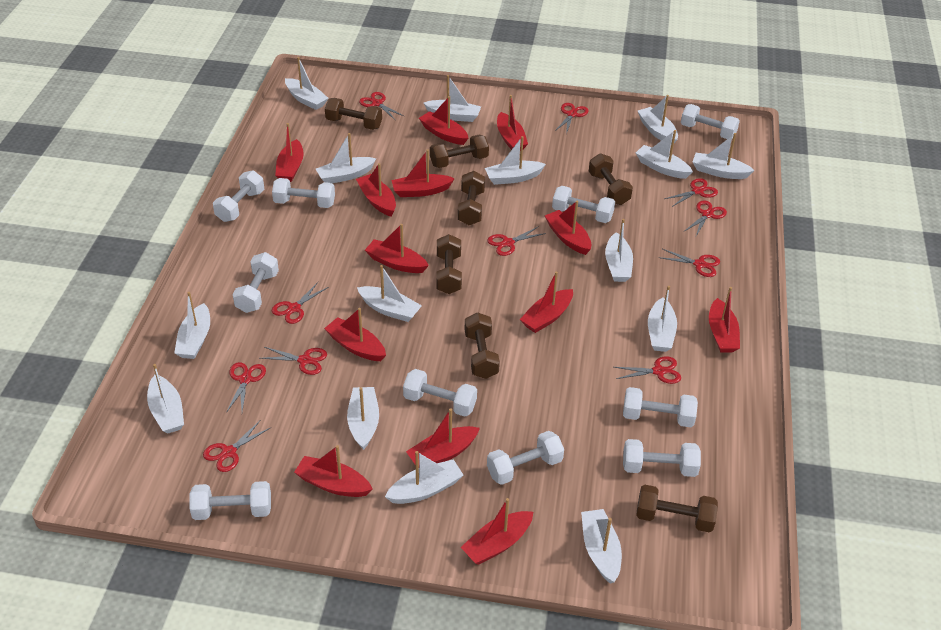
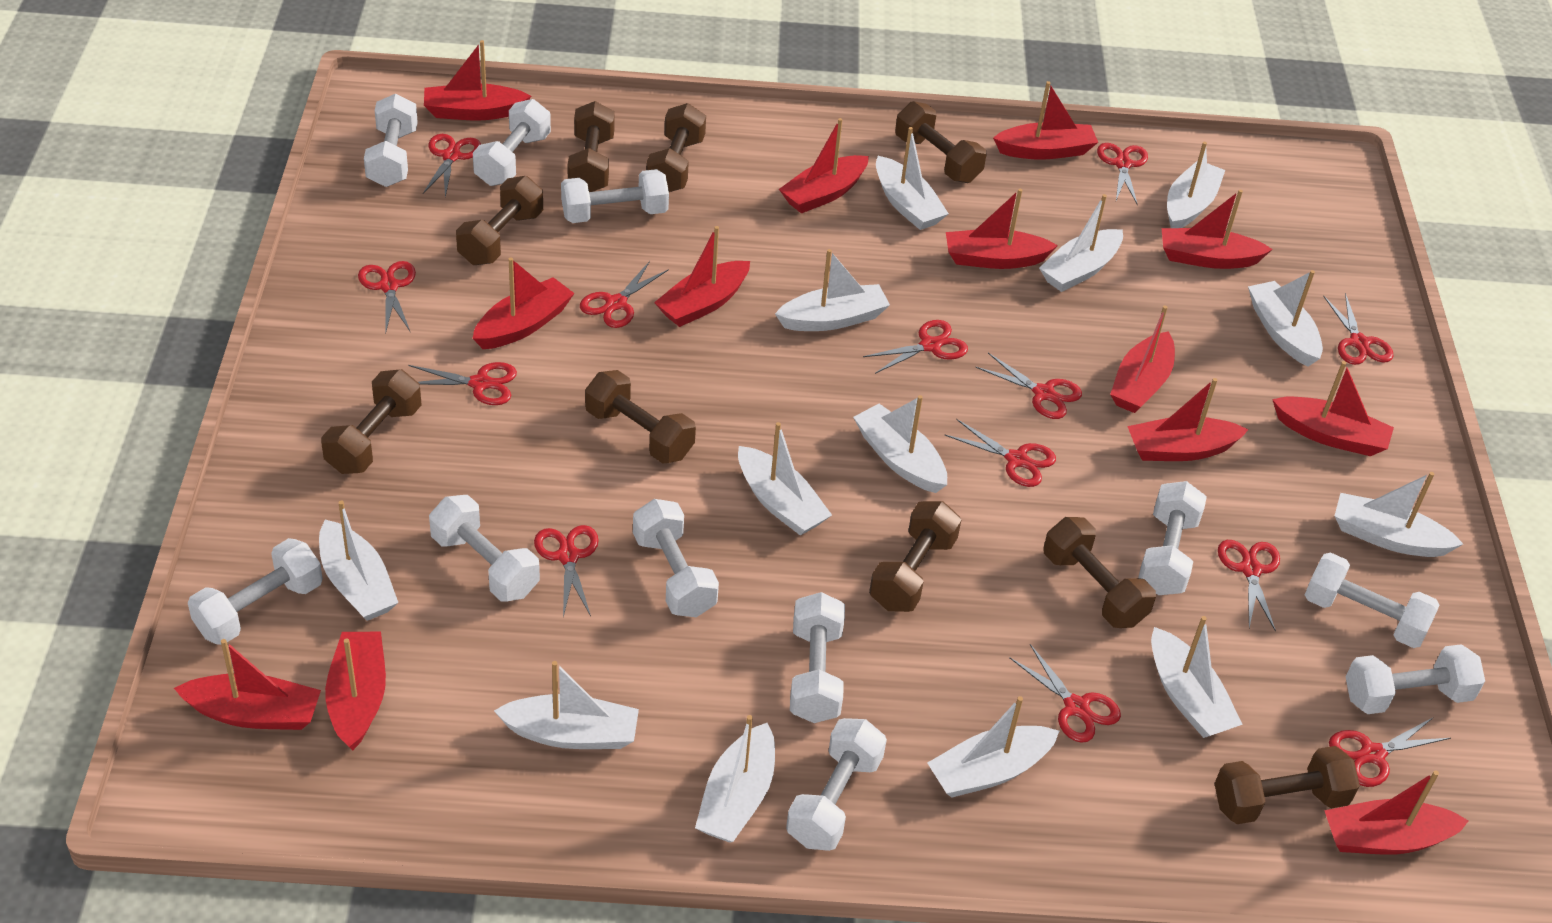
brown dumbbell: [325,98,382,130] [430,135,489,168] [436,234,462,294] [458,171,485,225] [465,312,500,379] [589,153,633,205] [636,485,718,533] = 7 -> [321,369,422,474] [456,176,543,265] [568,101,615,192] [585,370,696,464] [646,103,706,192] [869,501,961,612] [895,101,987,183] [1044,517,1156,628] [1214,746,1360,824] = 9
red scissors: [203,421,270,472] [226,362,266,413] [260,347,327,375] [272,282,329,324] [359,92,404,120] [487,226,546,256] [555,103,589,134] [614,356,681,384] [658,249,720,277] [664,178,718,207] [685,200,727,236] = 11 -> [358,261,416,331] [408,362,517,405] [423,134,481,197] [534,525,599,617] [580,261,669,328] [863,320,968,374] [945,419,1056,487] [975,353,1082,419] [1009,644,1121,743] [1097,143,1148,205] [1218,540,1280,632] [1323,293,1393,365] [1329,718,1451,787] = 13
white boat: [147,364,184,434] [174,292,210,359] [285,57,329,110] [316,133,376,183] [347,387,379,450] [357,265,422,322] [385,451,463,504] [423,75,481,122] [485,136,546,185] [581,509,622,584] [605,219,633,282] [636,130,693,179] [638,95,678,144] [648,286,677,352] [693,133,755,179] = 15 -> [319,501,398,621] [494,661,639,749] [695,715,775,843] [738,422,832,536] [775,249,890,331] [853,395,947,493] [876,127,949,230] [927,696,1059,798] [1039,194,1123,292] [1151,616,1243,738] [1167,142,1225,228] [1248,270,1323,367] [1335,472,1463,557] = 13
white dumbbell: [189,481,271,520] [213,170,264,222] [233,252,279,313] [272,178,335,208] [403,369,477,417] [487,431,564,485] [552,186,615,223] [623,387,698,427] [623,439,701,477] [681,104,740,139] = 10 -> [188,538,323,645] [364,94,418,187] [429,495,540,602] [473,99,551,186] [561,169,669,223] [633,499,719,617] [786,718,887,851] [790,592,845,723] [1138,481,1207,595] [1305,552,1439,648] [1346,644,1485,714] = 11

